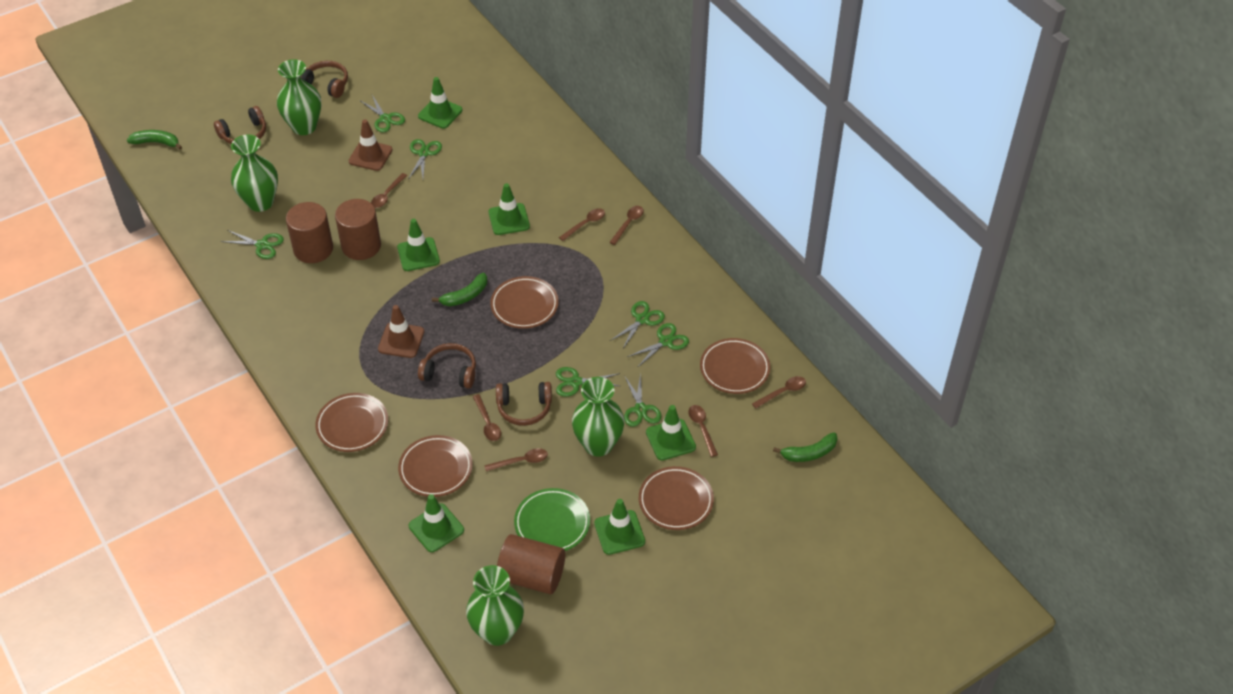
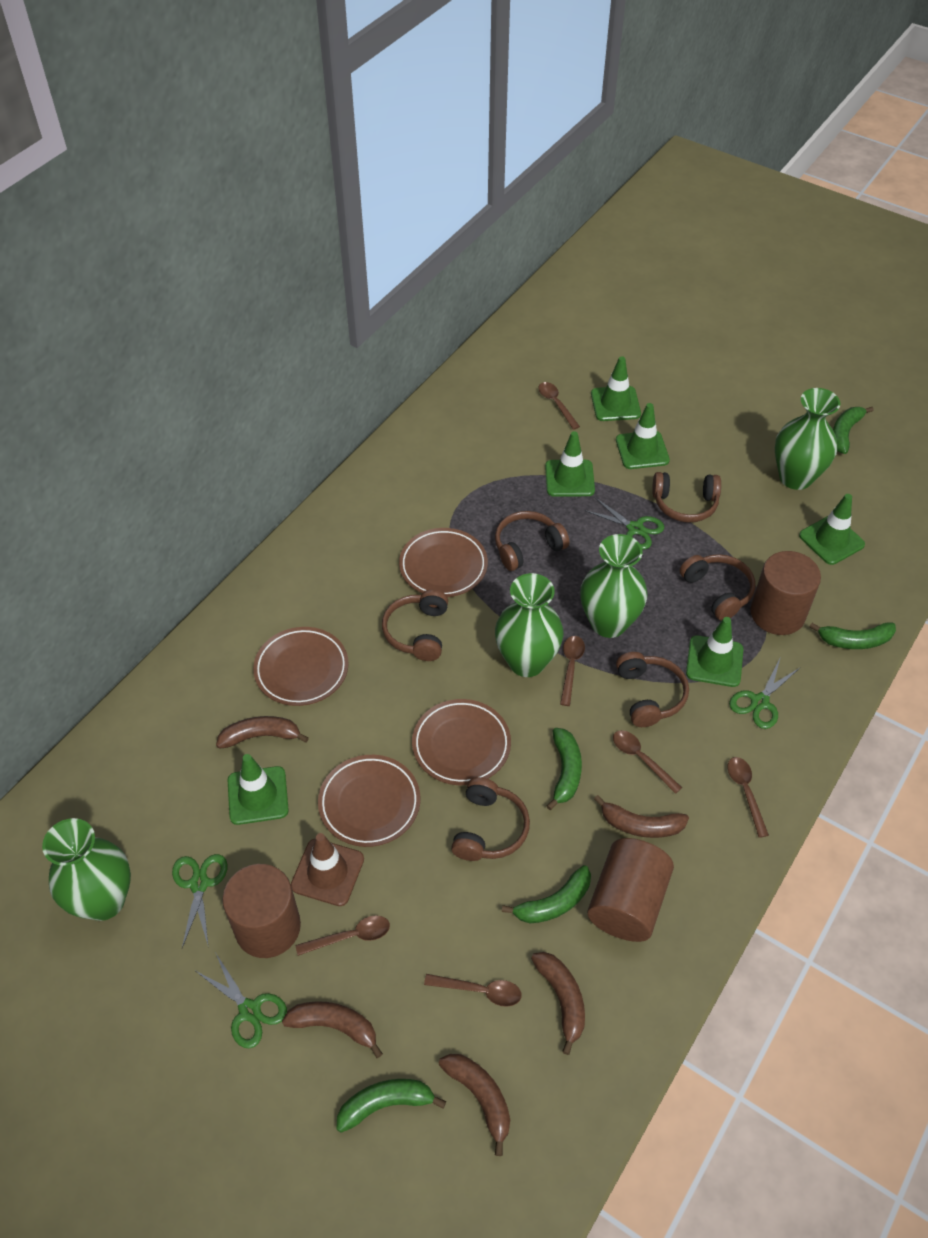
brown banana: none = 0 -> [216,716,309,749] [282,1001,383,1058] [439,1054,510,1156] [531,952,585,1055] [594,795,689,838] = 5
brown headphones: [214,106,266,144] [301,61,348,98] [418,343,476,388] [496,382,552,426] = 4 -> [382,589,448,661] [451,777,530,861] [495,511,569,571] [616,652,689,727] [652,472,721,522] [680,554,755,621] = 6
brown plate: [315,393,388,452] [398,435,473,497] [490,276,559,329] [639,466,714,530] [700,338,771,394] = 5 -> [253,627,349,706] [318,755,420,847] [399,528,488,597] [412,699,511,785] = 4
brown spoon: [371,173,407,208] [473,394,501,441] [484,448,548,471] [559,208,605,241] [609,206,644,245] [688,405,718,457] [752,376,806,409] = 7 -> [296,915,390,956] [424,974,522,1007] [538,382,580,430] [560,636,585,706] [613,730,682,794] [727,757,769,838] = 6
brown traffic cone: [348,119,393,171] [378,305,424,358] = 2 -> [291,833,364,906] = 1
green banana: [127,130,182,150] [432,273,487,306] [773,432,838,462] = 3 -> [336,1079,446,1133] [502,865,591,923] [547,728,582,810] [809,622,896,649] [833,407,874,454] = 5
green plate: [514,488,590,551] = 1 -> none = 0
green scissors: [221,230,284,259] [361,95,405,132] [409,139,442,178] [556,367,620,397] [610,301,665,348] [624,373,661,427] [627,323,689,368] = 7 -> [172,854,228,948] [196,952,287,1048] [584,498,664,550] [729,659,800,729] = 4

